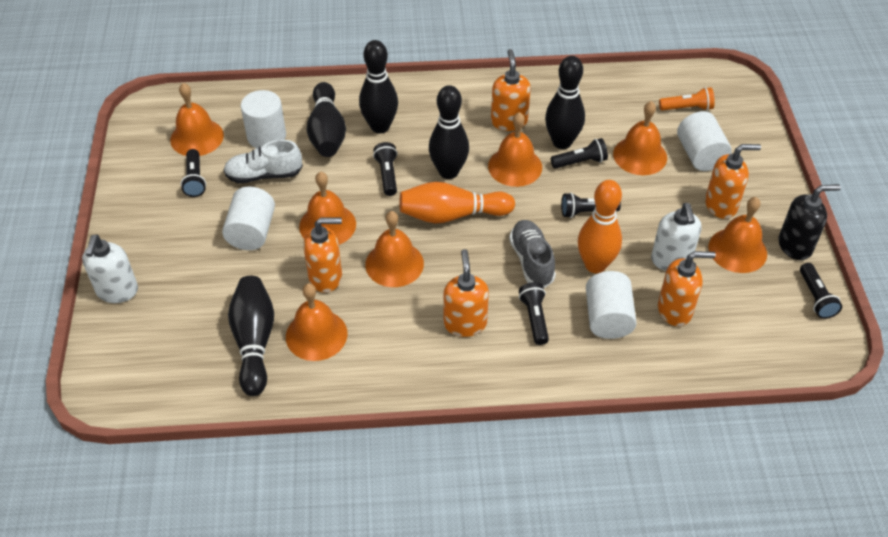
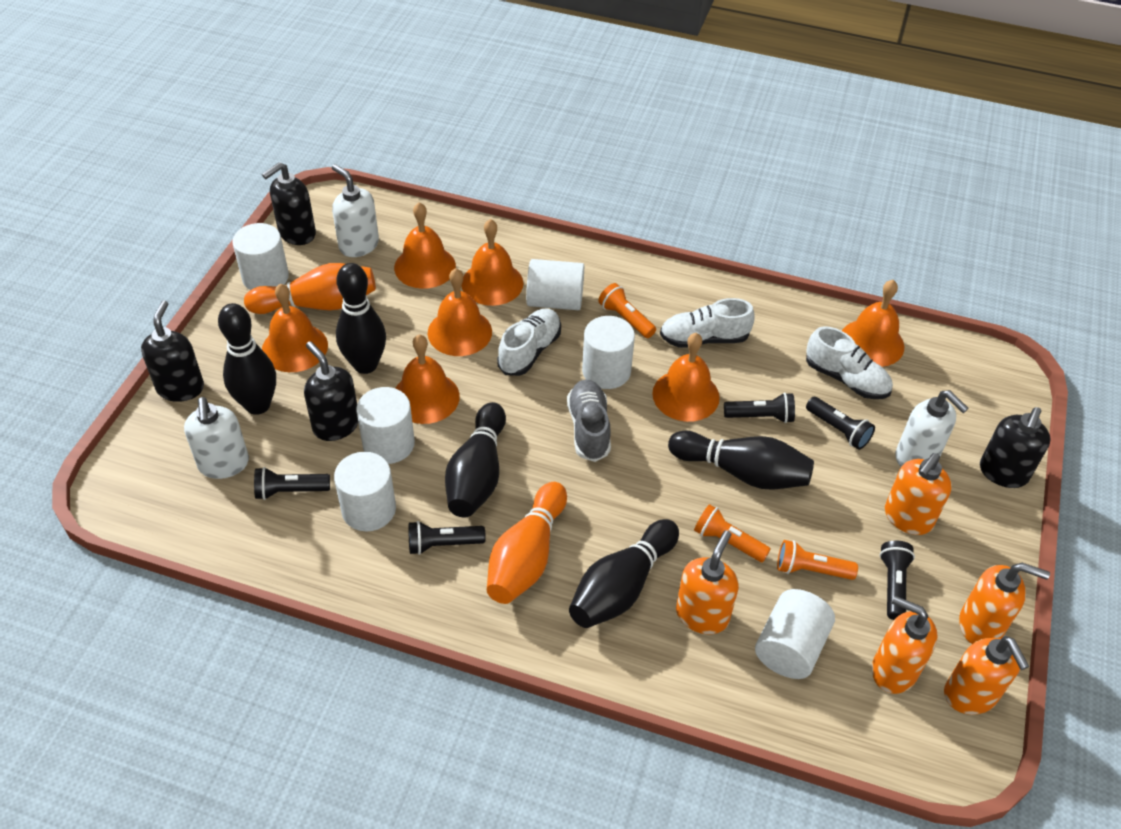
black flashlight: [181,149,206,197] [373,142,397,196] [519,282,549,345] [551,138,608,169] [561,193,621,218] [800,263,842,319] = 6 -> [254,467,330,500] [409,521,486,555] [724,392,795,423] [806,397,875,450] [880,541,915,620] = 5
black soap dispenser: [778,184,841,260] = 1 -> [141,301,204,402] [262,162,316,245] [304,341,358,441] [980,407,1051,488] = 4
orange flashlight: [659,87,715,111] = 1 -> [598,283,656,338] [694,504,771,562] [777,540,858,580] = 3
white cylinder: [222,187,275,250] [241,90,286,148] [586,271,637,339] [677,111,732,171] = 4 -> [232,223,289,290] [334,452,396,532] [356,387,415,464] [526,259,584,310] [582,316,635,389] [755,589,835,679] = 6
white shoe: [223,140,303,183] = 1 -> [497,308,561,376] [660,298,754,348] [806,326,893,399] = 3
white soap dispenser: [82,234,138,303] [651,203,702,271] = 2 -> [184,397,249,479] [332,164,379,257] [895,390,969,467] = 3

